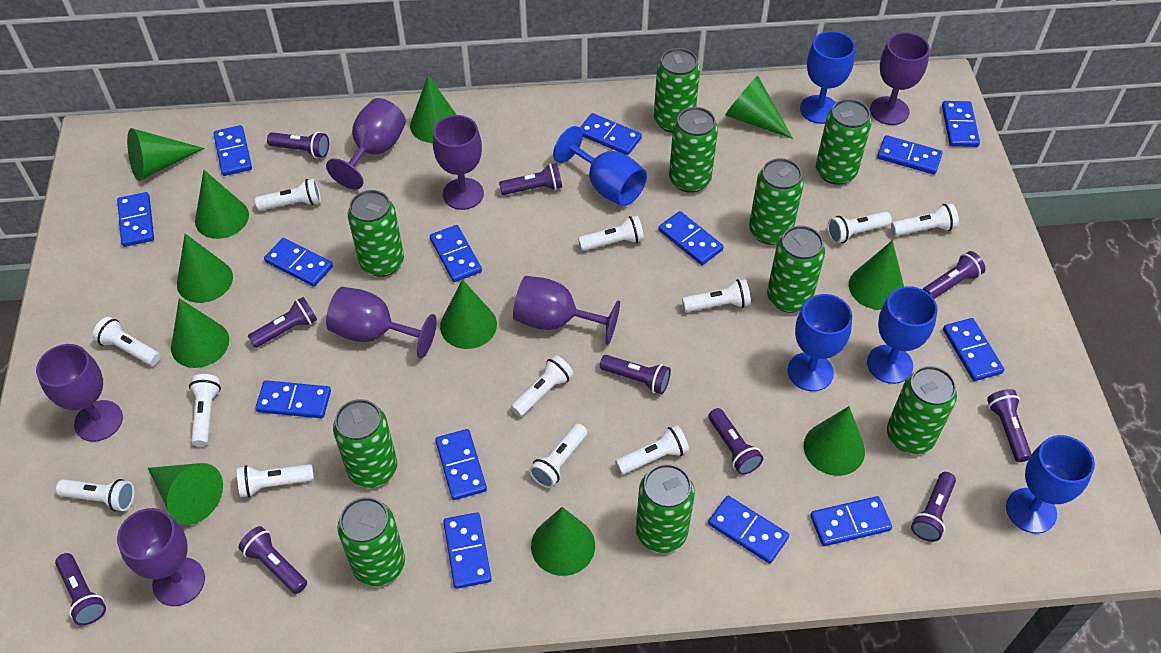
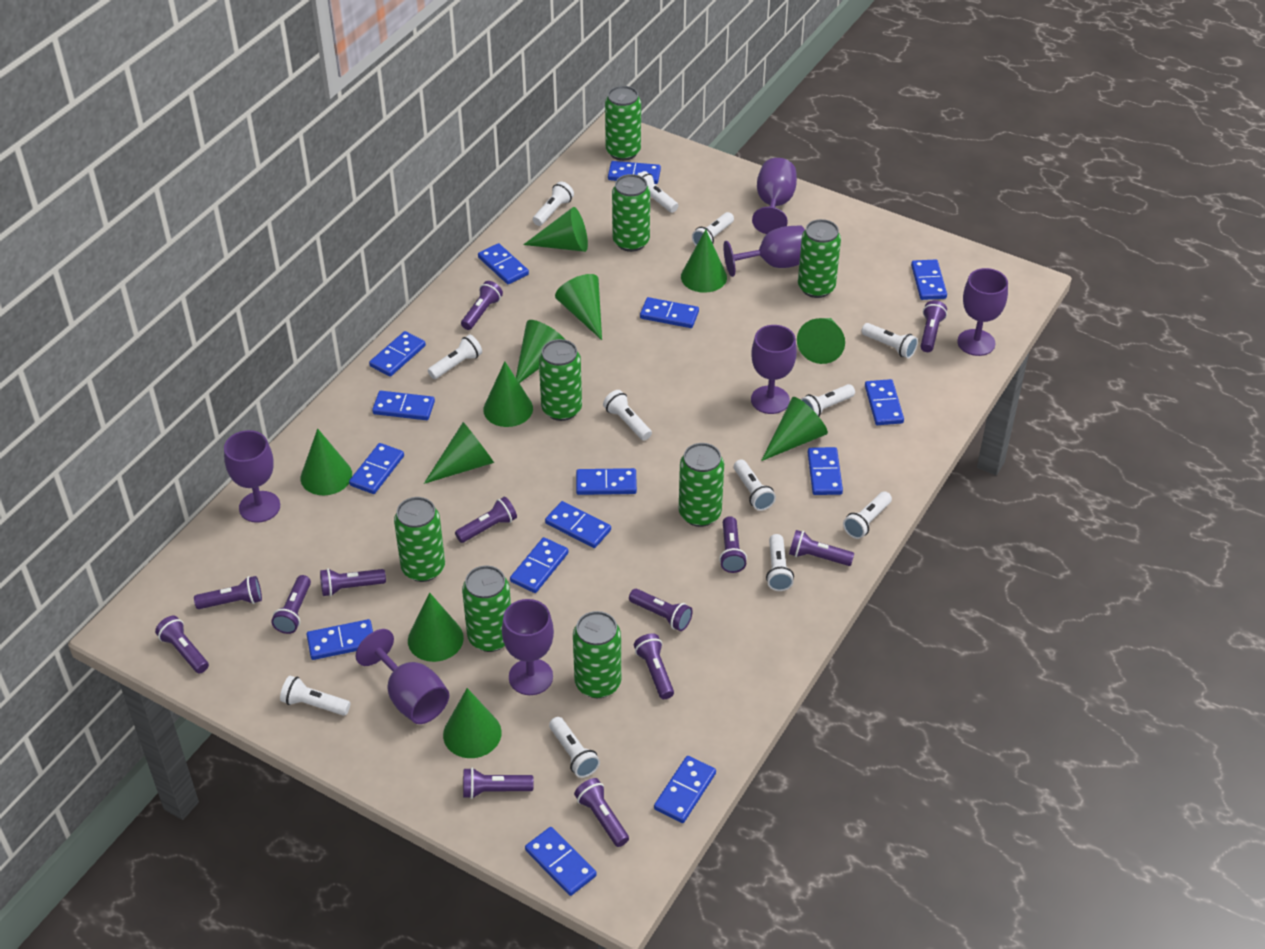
blue domino: [117,192,154,247] [213,125,252,176] [255,380,331,418] [264,238,333,287] [430,225,482,282] [435,429,487,500] [443,512,492,589] [580,113,642,155] [659,211,724,265] [708,496,789,564] [810,496,892,546] [877,135,943,175] [942,101,980,147] [943,318,1004,381] = 14 -> [307,619,373,660] [349,443,404,494] [369,331,426,377] [372,391,435,420] [478,243,529,284] [510,537,569,593] [525,827,597,896] [545,501,611,548] [576,468,637,495] [608,161,661,184] [640,297,699,328] [654,756,716,823] [808,447,843,495] [865,379,904,425] [911,259,947,300] = 15
blue goblet: [553,126,647,206] [788,294,852,391] [800,31,855,124] [867,286,938,384] [1006,435,1095,533] = 5 -> none = 0
green can: [333,399,397,488] [337,497,405,586] [348,190,404,277] [636,464,695,553] [654,48,700,133] [669,107,718,193] [749,158,804,245] [767,226,825,313] [816,99,872,185] [887,366,957,454] = 10 -> [394,497,445,582] [462,566,511,652] [539,339,582,421] [573,611,621,698] [605,86,641,161] [612,174,650,252] [679,443,724,527] [798,219,841,298] = 8
purple flashlight: [55,553,106,625] [239,526,307,594] [248,297,317,348] [267,132,329,158] [499,163,562,195] [600,355,671,394] [708,408,763,475] [911,472,956,542] [923,251,985,299] [987,389,1032,462] = 10 -> [155,616,209,673] [194,576,262,609] [271,575,311,634] [320,568,386,596] [455,497,517,543] [461,281,503,330] [463,768,534,799] [574,778,629,847] [629,589,693,631] [634,633,674,699] [719,516,747,573] [789,530,854,566] [920,300,947,352] = 13

